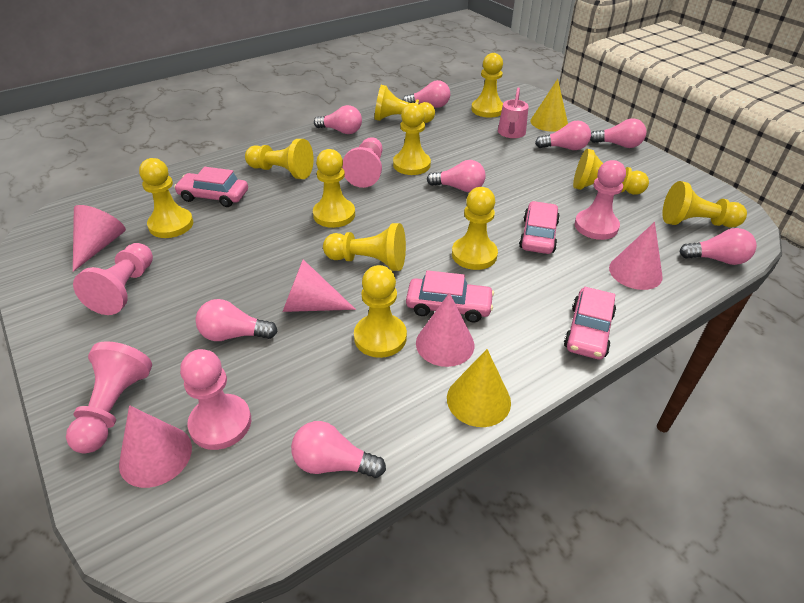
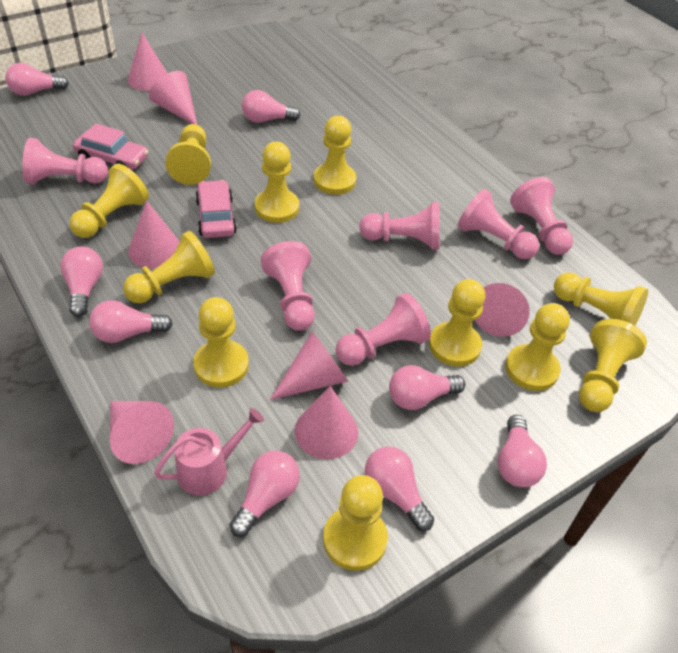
pink car: [174,167,248,207] [406,270,494,322] [519,201,560,254] [564,287,616,360] = 4 -> [73,124,149,169] [195,180,237,238] = 2
pink cone: [73,205,126,272] [119,405,192,488] [283,259,356,312] [416,292,474,367] [609,222,663,290] = 5 -> [110,401,174,464] [128,32,167,91] [128,201,180,269] [149,71,197,124] [270,332,348,400] [295,386,358,459] [475,283,530,337] = 7
pink pawn: [66,341,152,454] [73,243,153,315] [180,349,251,450] [342,137,383,188] [575,160,626,240] = 5 -> [22,138,108,184] [261,241,315,331] [336,293,431,366] [360,202,440,250] [458,189,539,259] [510,177,573,255] = 6
yellow cone: [447,349,511,427] [530,79,568,132] = 2 -> none = 0

